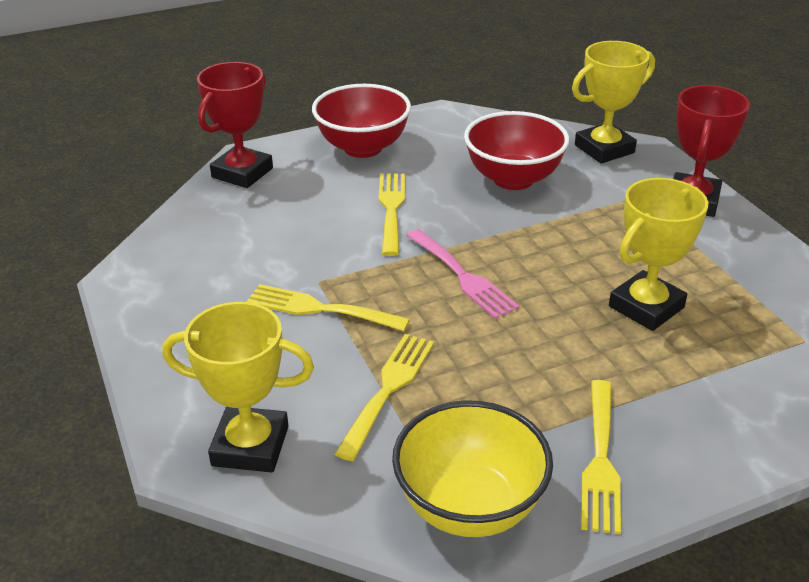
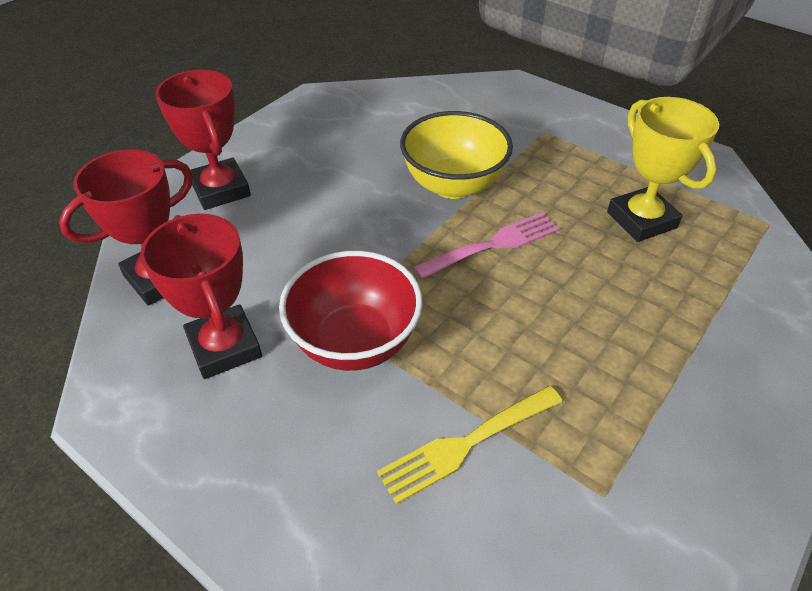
red bowl: [312,84,411,158] [464,111,569,190] = 2 -> [279,251,423,371] = 1
red trophy: [197,62,273,188] [673,85,750,217] = 2 -> [59,149,193,306] [140,214,262,379] [155,70,251,210] = 3
yellow fork: [246,284,410,331] [335,334,434,461] [379,173,405,256] [581,380,621,534] = 4 -> [377,386,563,505] = 1
yellow trophy: [162,302,314,472] [572,41,655,164] [609,178,708,331] = 3 -> [607,97,719,242] = 1

